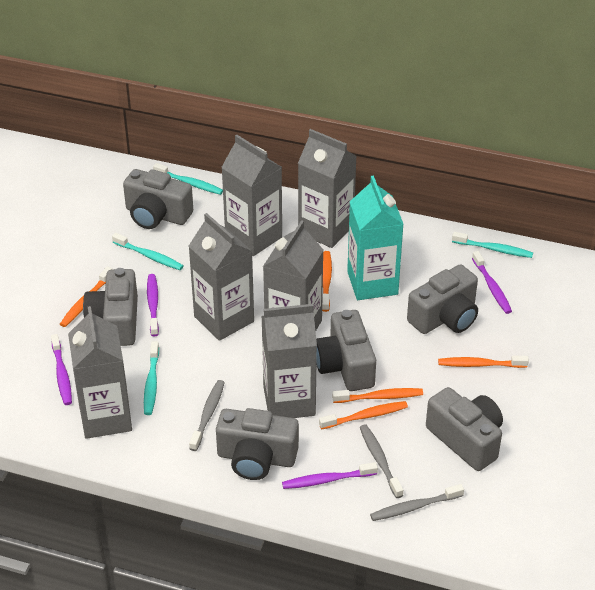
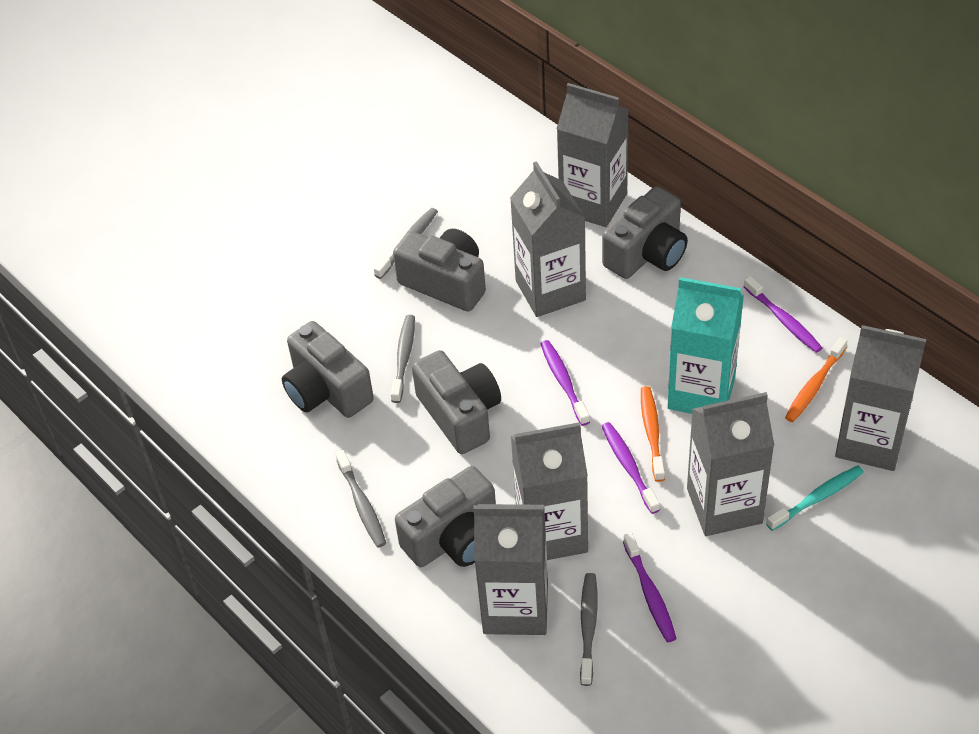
grey camera: [83,268,138,346] [123,169,193,229] [216,408,299,480] [316,310,376,391] [407,264,478,334] [426,387,503,471] = 6 -> [282,321,374,418] [393,229,486,312] [395,466,496,567] [412,350,501,454] [602,186,688,279] = 5
grey toothbrush: [189,380,225,451] [360,424,403,498] [370,484,464,521] = 3 -> [336,450,386,548] [374,208,438,279] [391,315,415,403] [580,573,598,686] = 4
orange toothbrush: [60,266,112,327] [319,401,408,430] [322,251,332,312] [332,388,423,403] [438,356,529,368] = 5 -> [641,386,665,482] [785,337,847,422] = 2
turquoise toothbrush: [112,233,183,270] [144,341,159,415] [153,163,223,195] [452,232,533,258] = 4 -> [766,466,864,531] = 1

